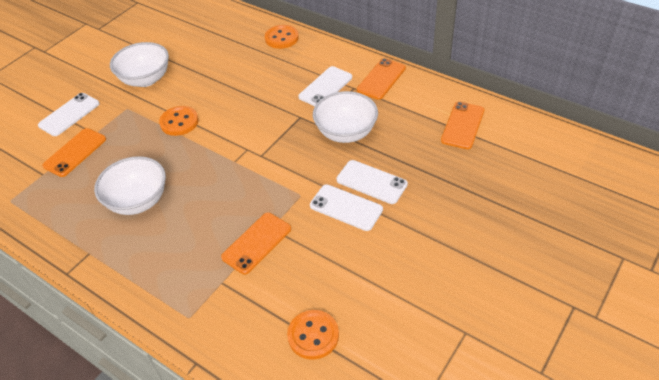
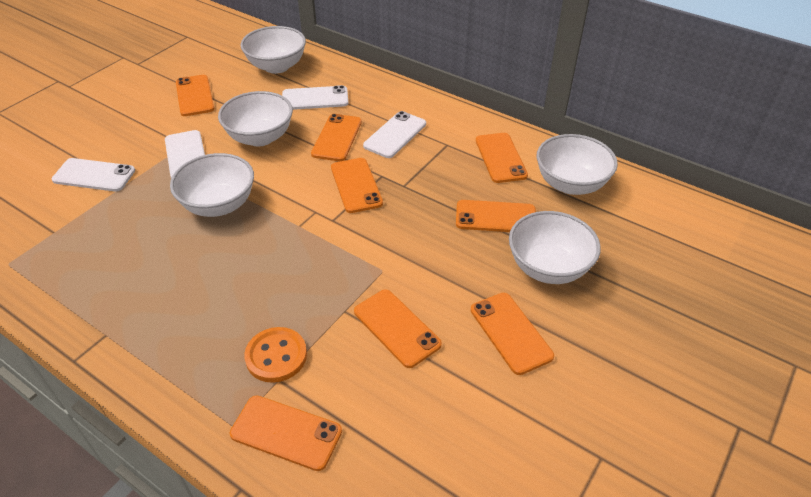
orange button: [159,106,199,136] [265,25,299,49] [287,310,339,360] = 3 -> [244,327,307,383] = 1
orange phone: [42,128,106,177] [221,212,291,275] [357,58,406,100] [441,102,484,149] = 4 -> [176,75,214,116] [230,395,342,471] [311,114,362,161] [331,158,383,213] [354,290,442,368] [456,200,536,232] [471,293,554,375] [476,133,528,183] = 8
white bowl: [94,156,166,215] [110,42,169,87] [313,91,378,143] = 3 -> [170,153,254,217] [218,91,293,146] [240,26,306,74] [509,211,601,284] [537,134,618,195] = 5

